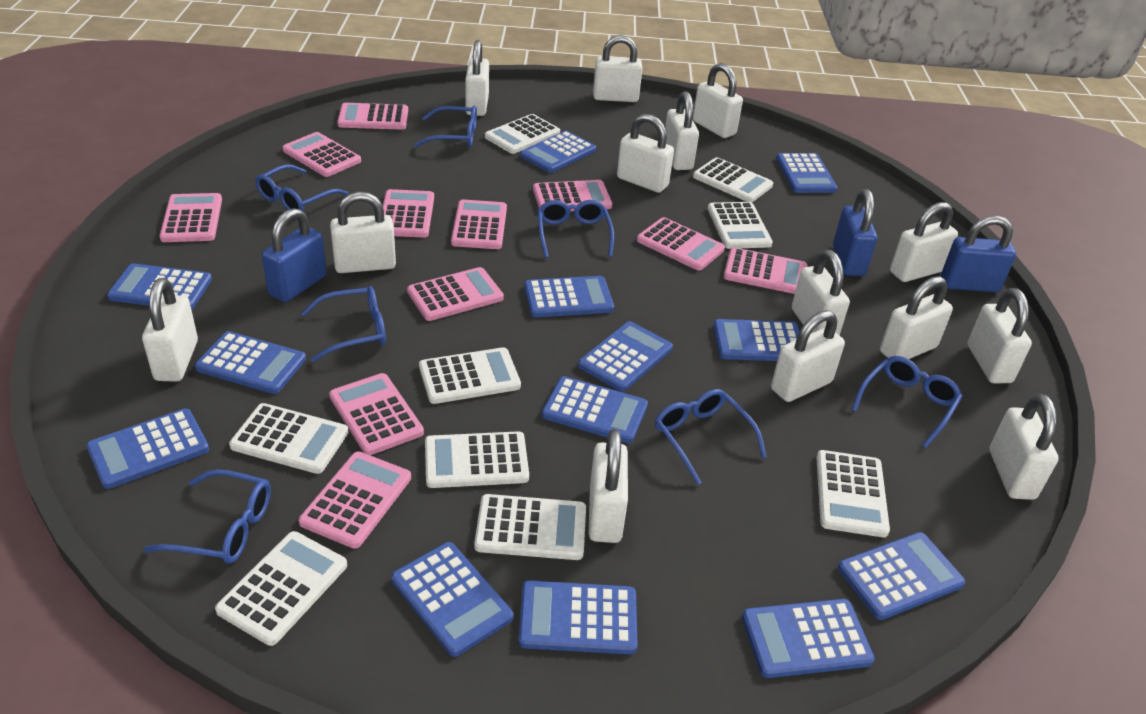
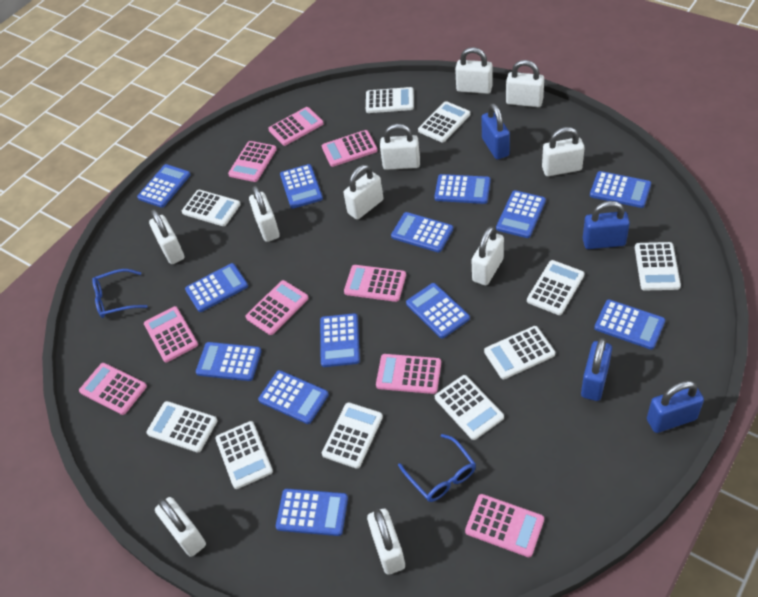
blue glasses: [144,469,271,564] [255,165,348,211] [301,286,386,362] [414,106,477,147] [538,200,614,258] [655,389,767,485] [851,356,962,448] = 7 -> [92,269,148,318] [398,434,476,502] = 2
blue padlock: [262,208,327,302] [833,189,877,276] [941,216,1016,292] = 3 -> [481,103,510,159] [581,338,612,401] [583,201,630,249] [647,381,704,433] = 4
pink calculator: [160,193,222,242] [282,132,361,177] [299,452,411,549] [329,373,424,455] [337,103,408,130] [383,189,434,238] [407,267,504,321] [451,200,507,249] [533,180,612,211] [637,217,725,271] [724,247,807,294] = 11 -> [79,363,147,415] [144,306,198,362] [228,141,277,182] [245,280,308,335] [268,107,324,146] [322,130,378,167] [344,265,406,302] [376,354,441,394] [465,494,544,557] = 9
white calculator: [215,531,347,646] [229,403,349,474] [419,347,521,404] [425,431,529,488] [474,494,586,560] [485,114,560,154] [693,157,773,202] [708,202,773,249] [816,450,890,537] = 9 -> [146,401,217,453] [182,190,241,226] [215,421,273,489] [322,402,383,469] [366,87,414,113] [418,101,470,142] [435,375,504,440] [484,326,555,379] [527,260,584,315] [635,242,681,290] = 10
white padlock: [142,278,198,382] [330,192,396,273] [465,40,489,116] [588,429,628,543] [593,35,643,102] [617,114,674,193] [665,91,699,170] [693,63,743,138] [771,310,845,402] [792,250,850,336] [880,276,953,359] [890,202,958,282] [968,288,1032,383] [989,394,1059,500] = 14 -> [149,209,184,264] [155,497,206,557] [249,186,280,242] [344,165,383,220] [367,509,405,575] [380,124,420,170] [455,47,493,94] [471,226,504,286] [506,60,544,107] [542,127,585,176] = 10

